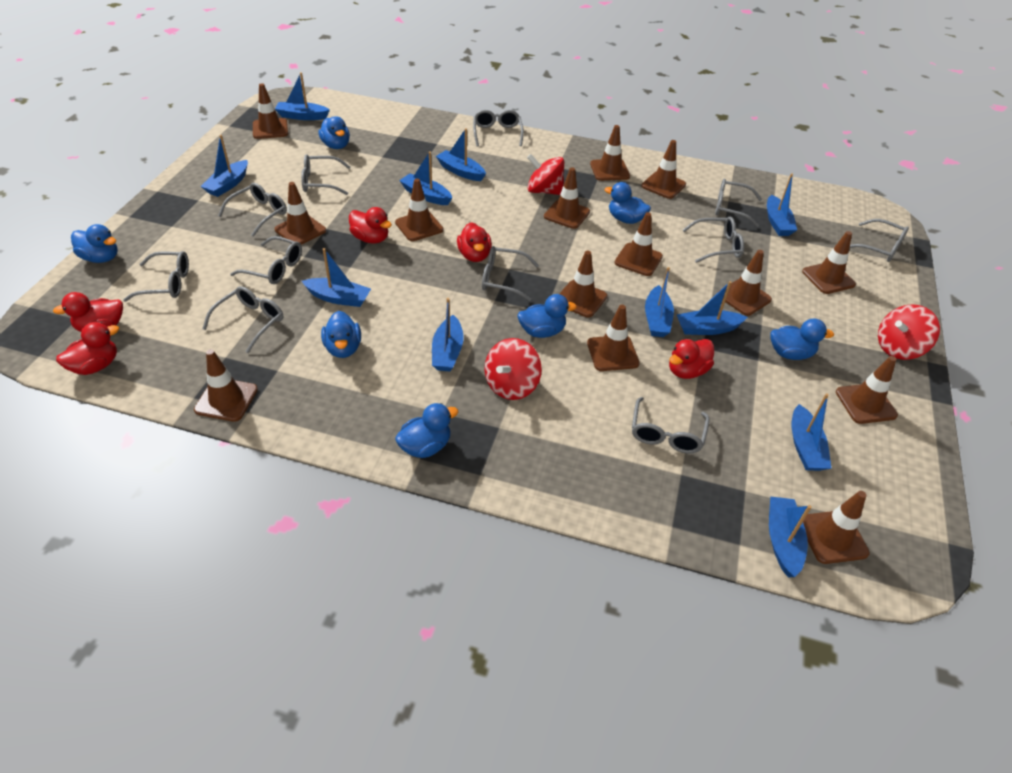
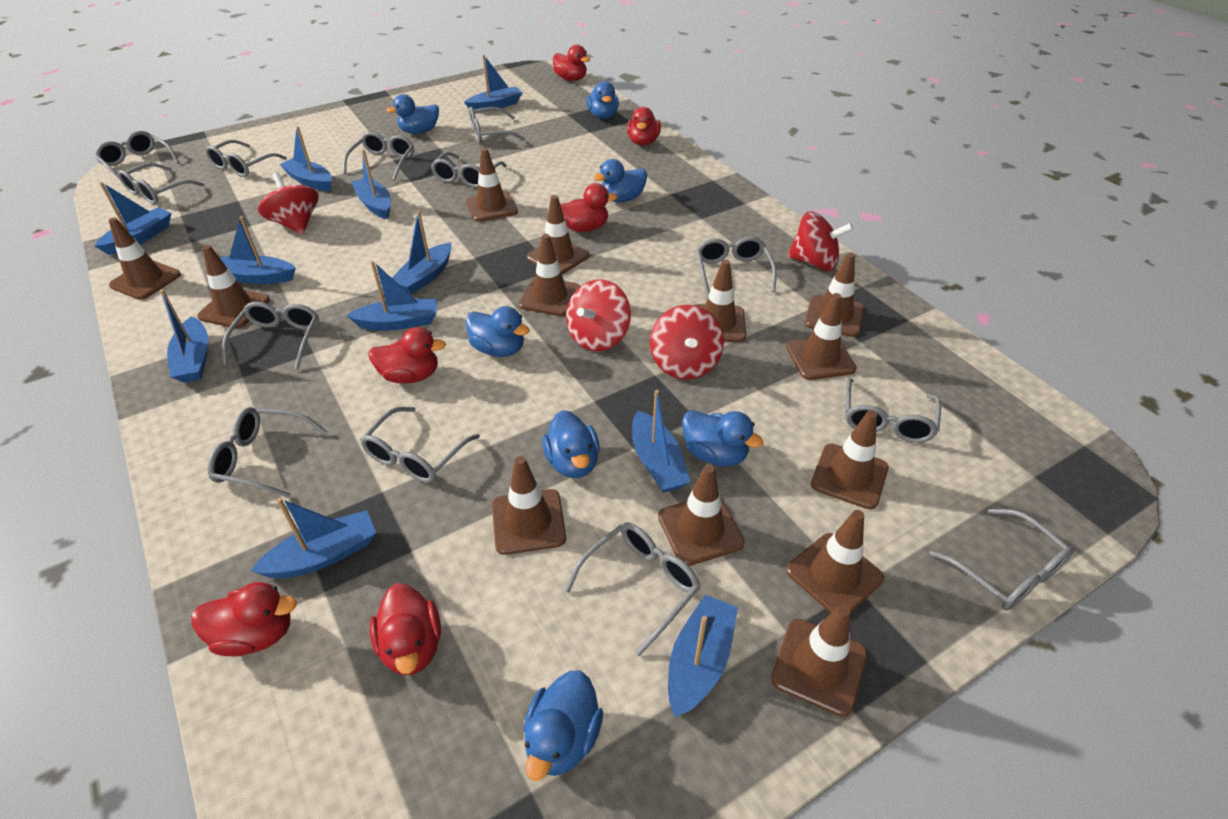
brown traffic cone: [194,349,258,422] [253,83,288,139] [275,182,326,245] [395,179,443,241] [544,167,590,229] [559,251,607,317] [587,305,640,371] [590,125,630,181] [614,212,663,276] [641,140,686,199] [718,250,772,316] [802,231,856,294] [803,491,870,564] [836,356,898,424] = 14 -> [108,218,181,300] [197,245,270,328] [466,148,518,222] [492,456,566,555] [519,234,580,316] [527,195,589,275] [658,464,745,566] [695,260,746,342] [771,605,867,717] [786,293,857,380] [787,510,884,613] [805,252,864,337] [811,410,889,509] = 13
grey glasses: [123,251,189,302] [202,286,283,353] [218,183,287,237] [230,236,302,284] [301,154,350,195] [473,110,524,146] [482,246,539,301] [632,397,709,454] [683,217,744,263] [715,179,762,227] [850,219,909,262] = 11 -> [95,131,180,178] [118,163,204,204] [206,140,287,177] [207,407,327,498] [222,302,319,370] [343,132,414,181] [360,407,480,483] [431,152,507,188] [469,107,525,144] [565,523,701,656] [696,236,777,296] [845,378,941,443] [929,508,1074,611] = 13
red duck: [53,292,123,332] [56,322,119,375] [349,207,392,243] [457,222,492,262] [669,339,714,379] = 5 -> [191,582,297,656] [368,327,446,384] [370,583,441,675] [553,44,590,81] [560,183,618,232] [627,107,661,146] = 6
red spinning top: [484,338,542,400] [527,154,564,195] [878,304,940,360] = 3 -> [258,172,319,234] [566,280,631,351] [650,305,724,380] [788,211,854,271] = 4

